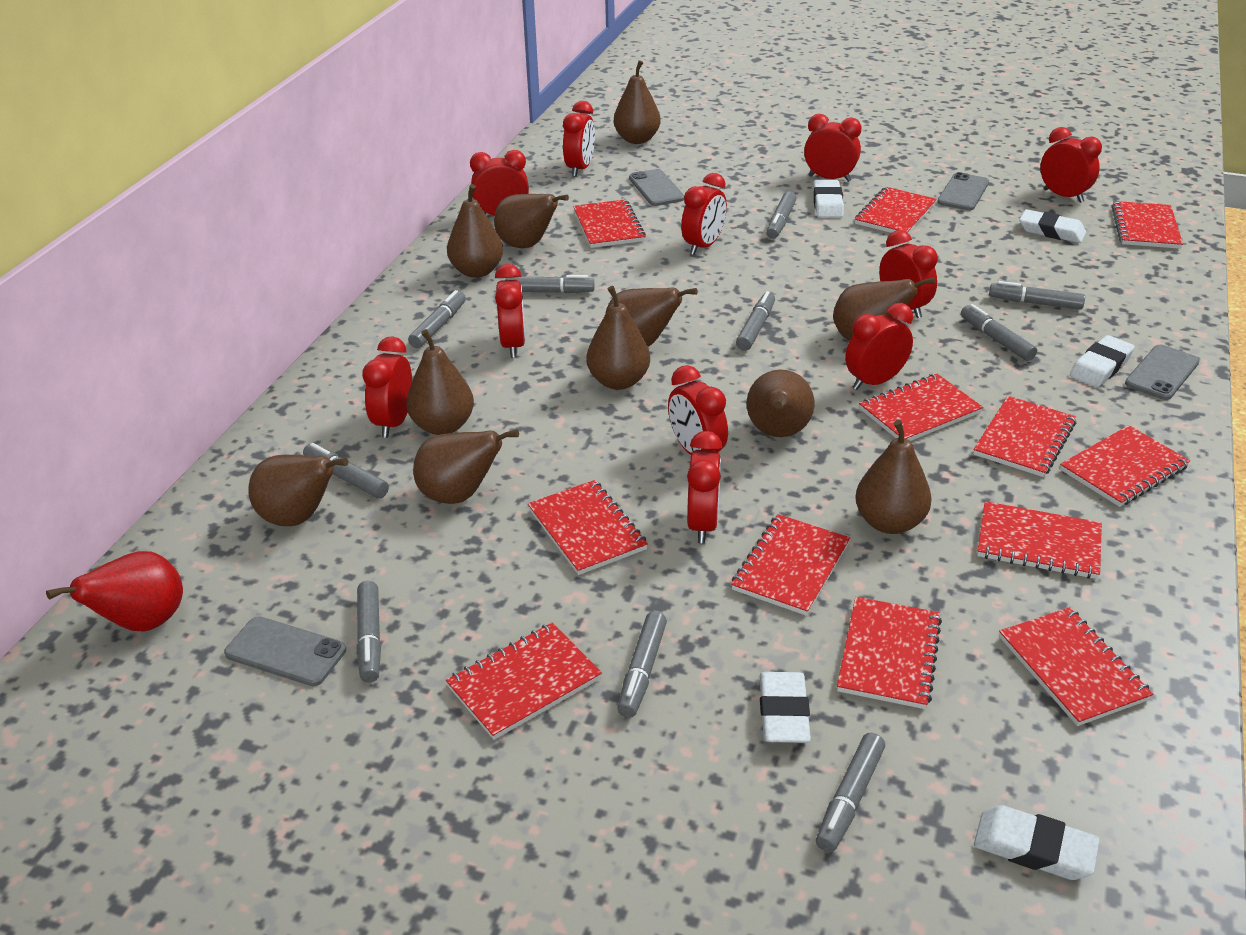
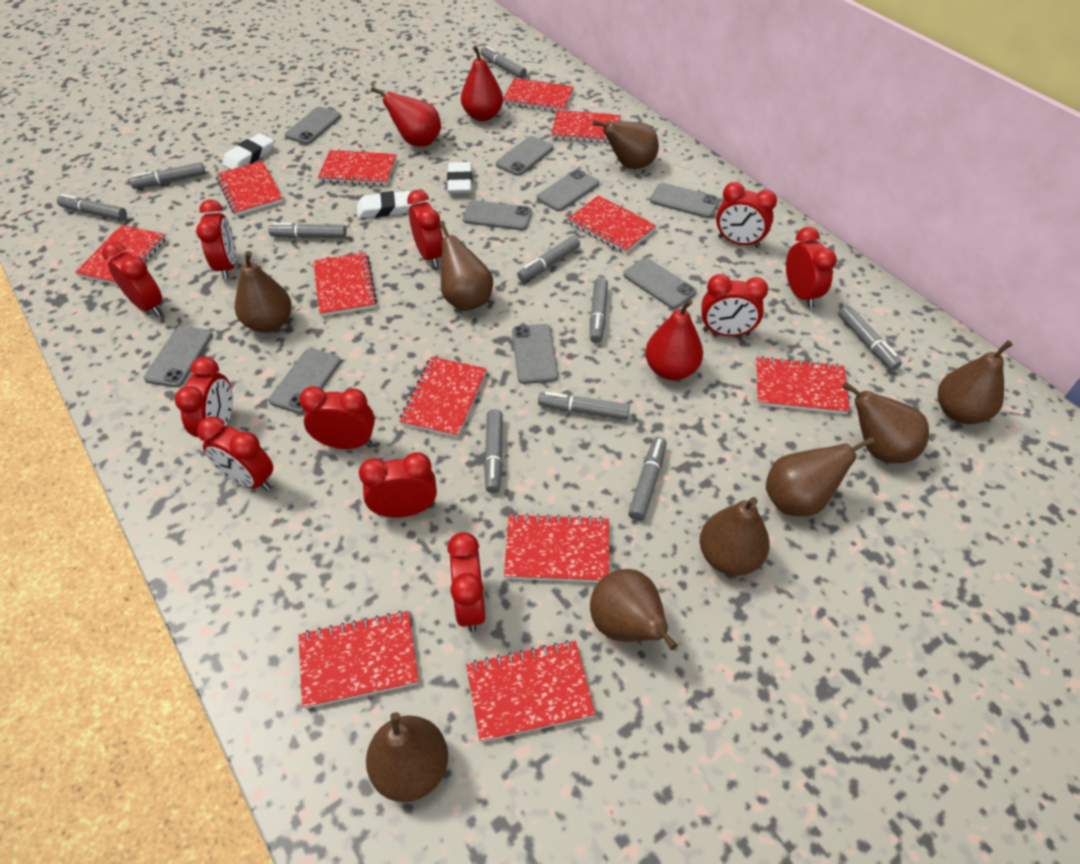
brown pear: [248,455,348,526] [406,329,474,435] [413,429,519,504] [447,184,503,278] [494,194,569,248] [586,286,650,390] [605,288,698,347] [614,60,661,144] [747,370,814,437] [833,277,935,341] [855,420,932,534] = 11 -> [235,251,292,333] [366,712,448,802] [439,221,493,311] [590,569,678,650] [593,121,659,169] [700,497,770,576] [766,437,875,517] [842,382,929,463] [938,340,1013,424] = 9
grey phone: [224,616,346,686] [629,169,684,206] [937,172,989,211] [1125,345,1200,400] = 4 -> [144,326,213,387] [269,348,341,414] [285,107,341,144] [463,200,532,230] [496,136,554,176] [512,324,558,384] [537,169,599,211] [623,258,697,309] [650,183,720,218] = 9
red pear: [46,551,183,631] = 1 -> [371,86,441,146] [461,45,503,121] [645,299,703,380] = 3
white eraser: [760,672,811,743] [813,180,844,218] [974,805,1100,880] [1019,209,1086,243] [1070,335,1135,387] = 5 -> [222,133,274,169] [357,191,412,218] [447,162,473,194] = 3

